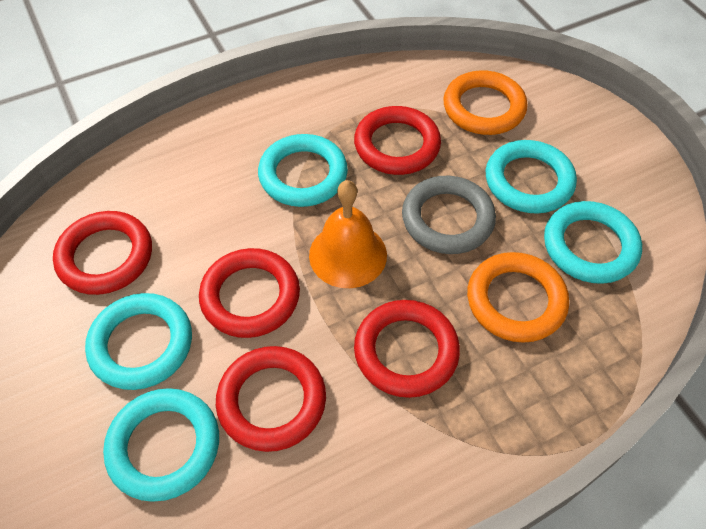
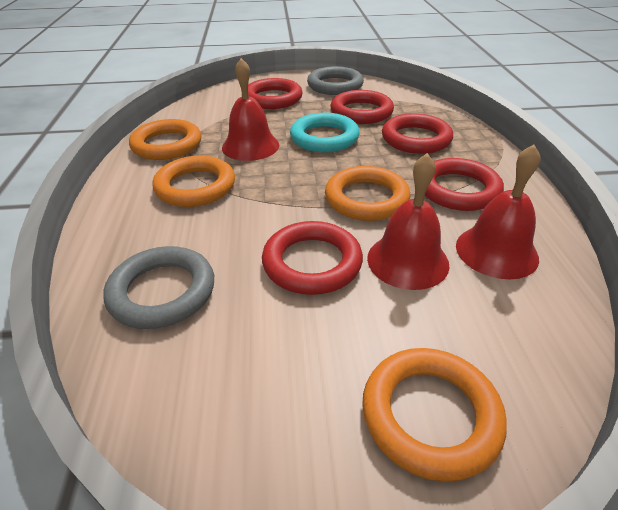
grey ring: [402,176,496,254] = 1 -> [103,246,214,329] [307,66,364,95] = 2
orange bell: [309,180,387,288] = 1 -> none = 0
orange ring: [443,70,527,135] [467,252,569,343] = 2 -> [129,119,201,160] [152,155,235,207] [325,166,411,221] [362,348,507,482] = 4
red bell: none = 0 -> [222,58,279,161] [367,153,450,290] [456,145,540,279] = 3
turquoise ring: [85,293,192,390] [103,388,219,502] [258,134,348,207] [486,140,577,214] [544,201,642,284] = 5 -> [290,113,360,152] = 1

